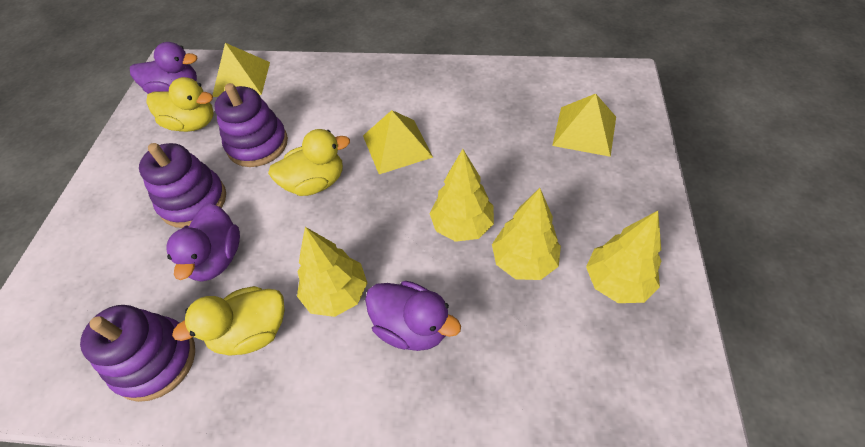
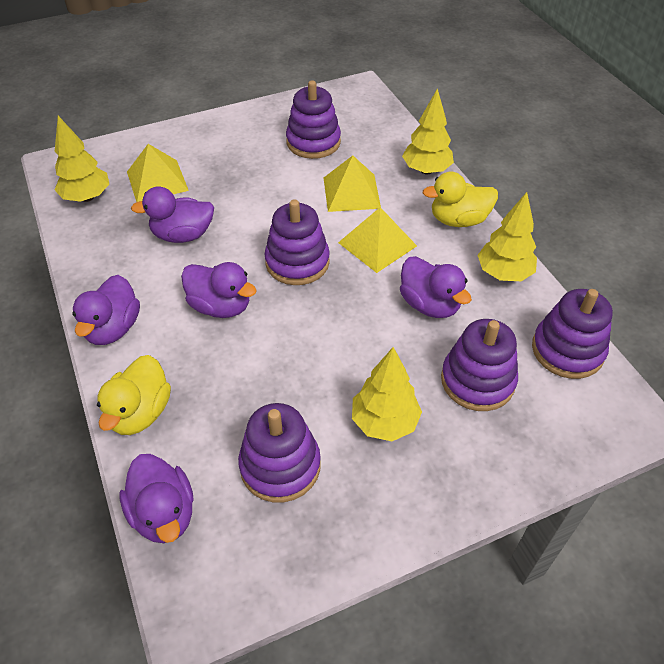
purple duck: [130,42,197,94] [166,203,240,282] [365,281,461,351] = 3 -> [72,275,140,345] [119,454,194,543] [131,186,214,243] [181,262,257,318] [400,256,472,318] = 5
purple stacking toy: [80,305,195,402] [139,143,226,228] [214,83,288,167] = 3 -> [238,403,321,503] [265,199,330,285] [286,80,341,159] [441,319,518,411] [532,289,613,379] = 5
yellow duck: [146,77,214,132] [172,286,285,356] [268,129,350,196] = 3 -> [97,355,171,435] [423,172,498,227] = 2

